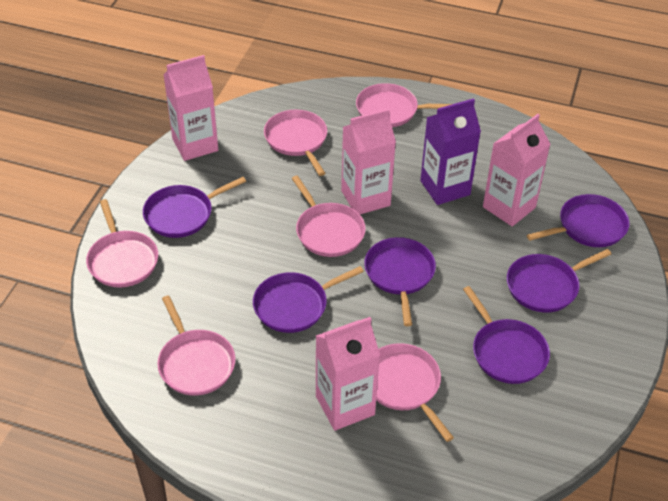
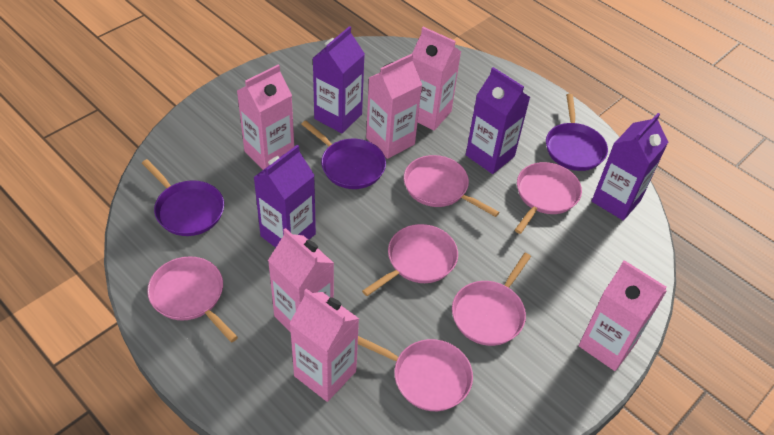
pink carton: [164,55,218,161] [316,317,380,431] [341,109,396,214] [483,114,551,226] = 4 -> [237,64,294,170] [268,228,334,332] [289,289,359,402] [366,54,422,159] [412,27,461,130] [579,260,667,371] = 6
purple carton: [420,98,481,205] = 1 -> [253,145,316,248] [313,26,365,133] [466,67,530,174] [592,113,668,221] = 4
purple pan: [143,177,246,238] [253,266,364,333] [364,237,436,326] [463,286,550,384] [507,249,611,313] [527,194,630,247] = 6 -> [142,159,224,236] [301,121,386,189] [546,94,608,171] = 3

